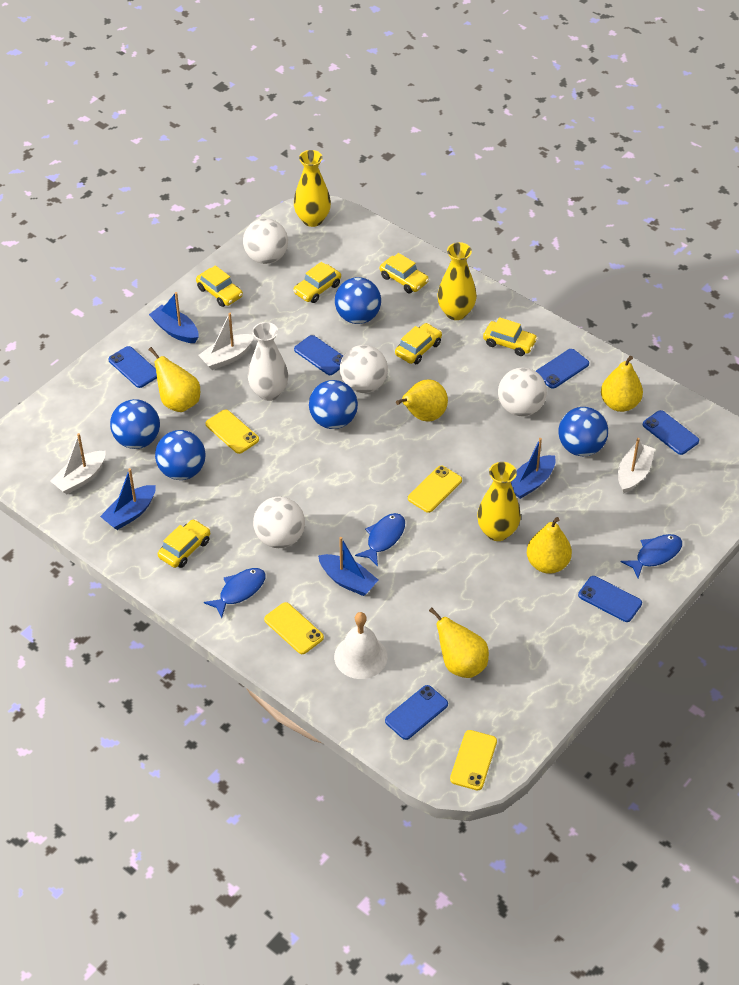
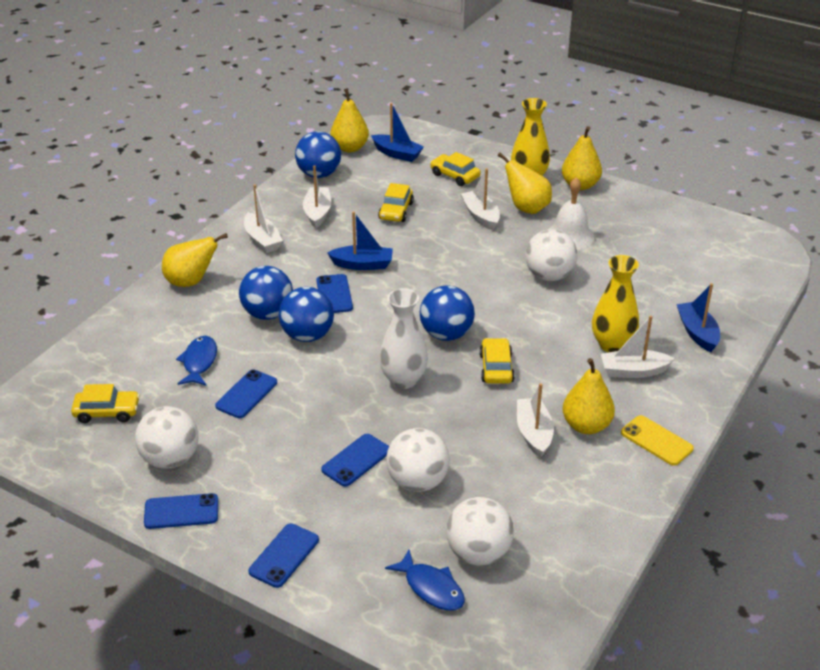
blue ball: [110,399,160,449] [155,430,206,480] [309,380,358,429] [335,277,381,324] [558,407,608,456] = 5 -> [239,266,293,320] [279,287,334,342] [295,131,341,178] [420,286,475,341] = 4
blue boat: [100,468,156,530] [149,292,198,343] [318,537,378,596] [511,438,556,499] = 4 -> [327,212,393,270] [371,103,424,162] [676,283,720,352] = 3
blue fish: [204,568,265,618] [355,513,405,566] [621,534,682,578] = 3 -> [176,336,217,386] [385,550,465,611] = 2
blue phone: [108,346,157,388] [294,335,343,375] [385,685,448,740] [536,349,589,389] [578,576,642,622] [643,410,699,455] = 6 -> [144,493,218,529] [215,369,277,418] [248,523,319,588] [316,274,353,313] [321,434,389,487] = 5
white boat: [50,433,106,494] [198,313,254,370] [618,438,655,494] = 3 -> [244,184,283,253] [303,165,331,228] [461,168,500,231] [517,383,554,458] [601,316,675,378] = 5
yellow car: [158,519,210,568] [196,265,243,307] [293,262,341,303] [380,253,429,293] [395,323,442,364] [483,317,538,356] = 6 -> [71,384,140,423] [378,183,414,222] [430,152,481,186] [479,338,515,384] = 4
yellow phone: [205,410,259,454] [264,602,324,654] [408,466,462,513] [450,730,497,790] = 4 -> [621,415,694,466] = 1
yellow vase: [294,150,331,227] [438,242,477,320] [477,462,521,541] = 3 -> [511,98,550,176] [592,255,639,352] = 2

